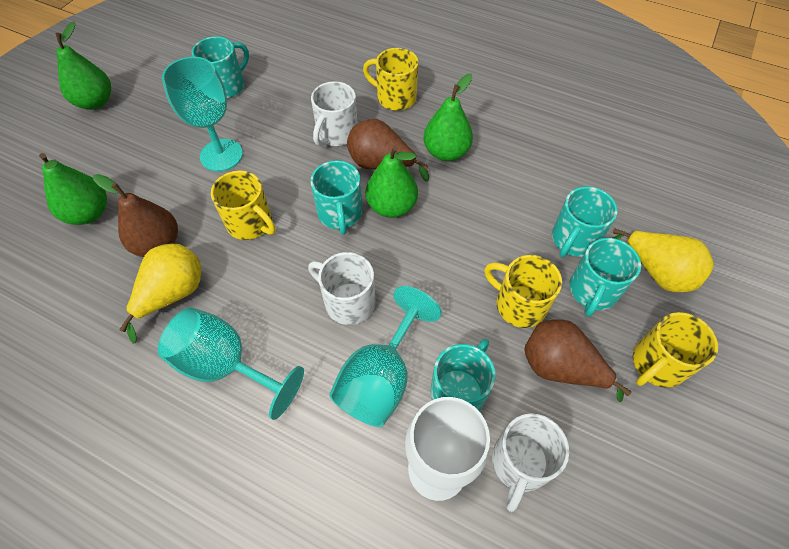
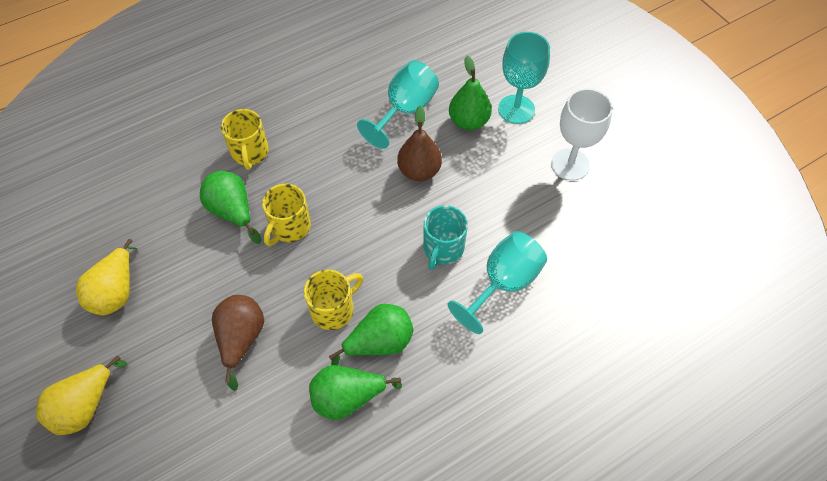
brown pear: [93,174,178,257] [347,119,429,182] [524,320,631,403] = 3 -> [212,295,264,391] [397,105,442,181] = 2
turquoise mug: [192,36,249,98] [311,160,363,235] [430,339,496,412] [552,186,618,257] [570,238,641,317] = 5 -> [423,205,468,270] = 1
white mug: [308,252,375,325] [311,81,358,146] [492,414,569,512] = 3 -> none = 0
yellow mug: [211,171,276,240] [363,48,418,111] [484,255,562,328] [633,312,718,388] = 4 -> [221,109,269,170] [262,184,311,246] [304,270,363,330] = 3

